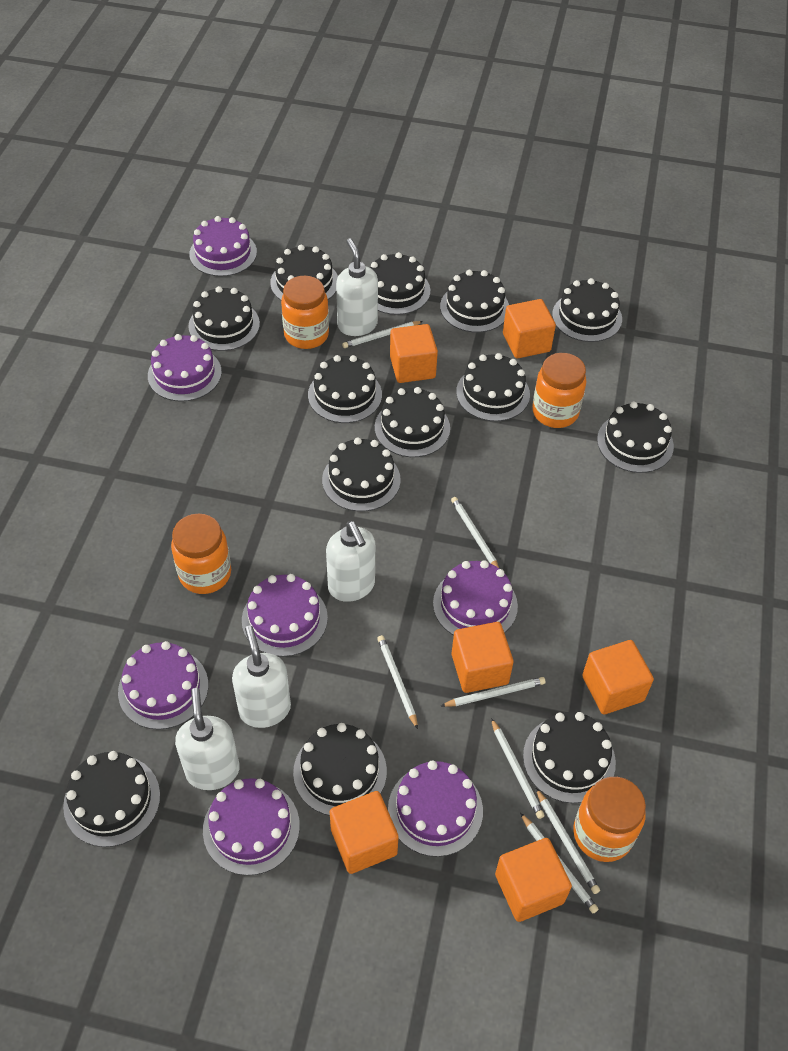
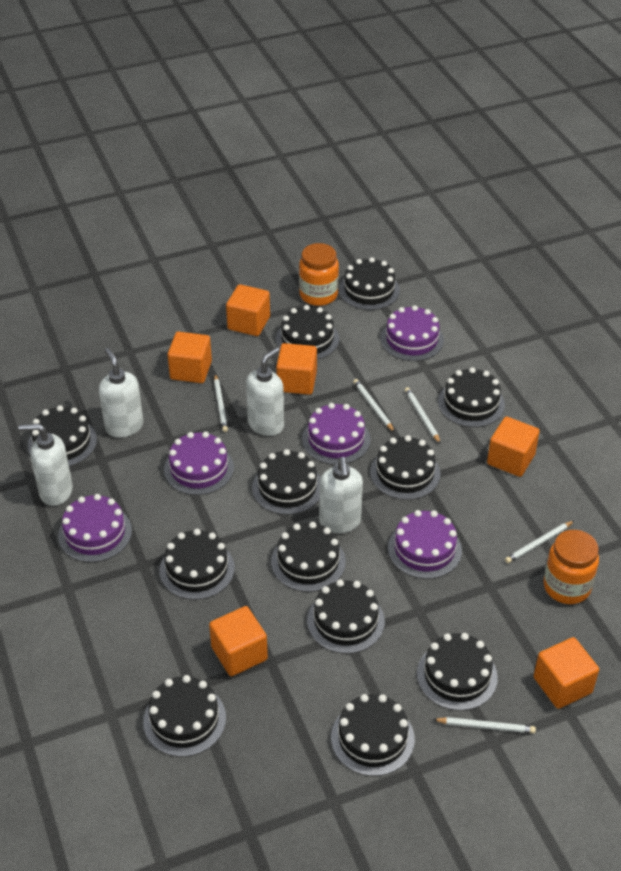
black cake: [63,751,160,847] [188,286,260,351] [270,245,338,300] [293,723,387,816] [308,355,382,423] [322,437,401,512] [370,252,430,315] [375,387,450,457] [440,270,509,333] [456,353,530,421] [523,712,616,803] [552,278,622,342] [597,402,674,473] = 13 -> [28,405,97,467] [143,675,226,757] [159,529,235,600] [252,449,321,515] [271,522,346,592] [276,305,339,360] [307,579,385,654] [331,694,415,776] [339,257,400,310] [370,435,440,500] [417,633,498,711] [438,367,505,427] = 12
orange jar: [171,514,231,594] [281,276,329,349] [532,353,586,428] [573,777,646,862] = 4 -> [299,243,339,306] [544,530,599,604] = 2
purple cake: [118,641,208,730] [148,334,222,402] [189,216,257,277] [203,778,300,876] [242,574,328,657] [388,760,483,857] [433,560,518,635] = 7 -> [58,494,132,562] [164,432,234,495] [302,403,370,465] [381,305,444,361] [388,510,462,579] = 5
white pencil: [342,321,423,348] [377,635,418,729] [441,677,546,707] [451,497,499,568] [491,718,545,819] [520,813,598,913] [536,788,600,894] = 7 -> [214,374,228,432] [353,379,395,432] [405,387,441,444] [433,717,536,733] [505,521,574,563] = 5

